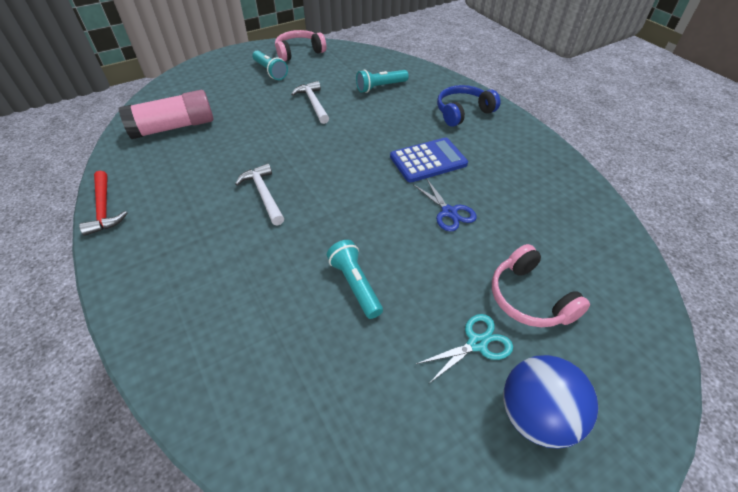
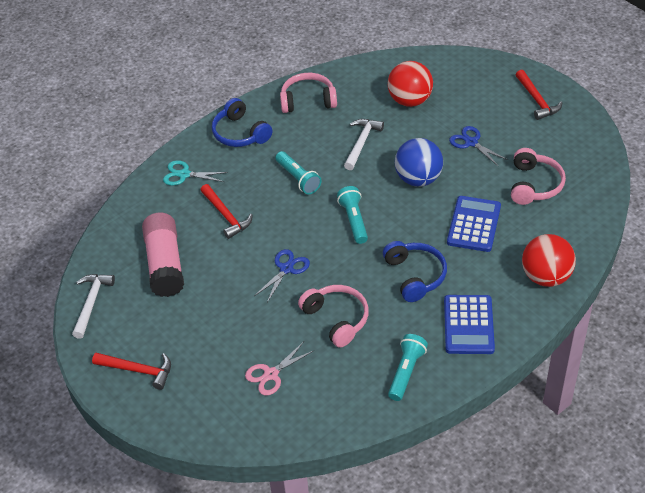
blue calculator: [390,137,468,183] = 1 -> [444,295,495,354] [447,196,501,252] = 2
blue headphones: [437,85,500,127] = 1 -> [212,98,273,147] [383,241,447,302] = 2
blue scissors: [413,178,477,231] = 1 -> [254,249,310,302] [449,126,508,167] = 2
pink headphones: [275,30,326,62] [492,244,590,327] = 2 -> [280,73,337,113] [298,285,369,348] [511,148,566,205] = 3
pink scissors: none = 0 -> [245,343,315,396] = 1
red ball: none = 0 -> [388,61,433,107] [522,234,576,287] = 2
red hammer: [79,171,127,236] = 1 -> [92,353,171,390] [200,184,253,239] [516,70,562,120] = 3

